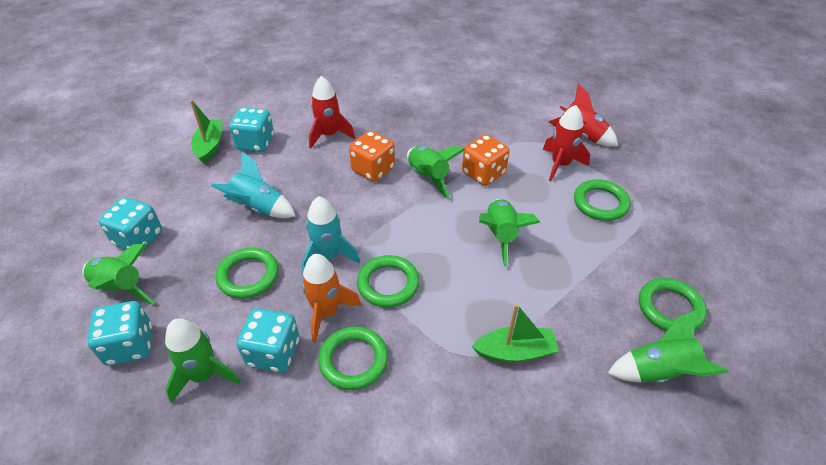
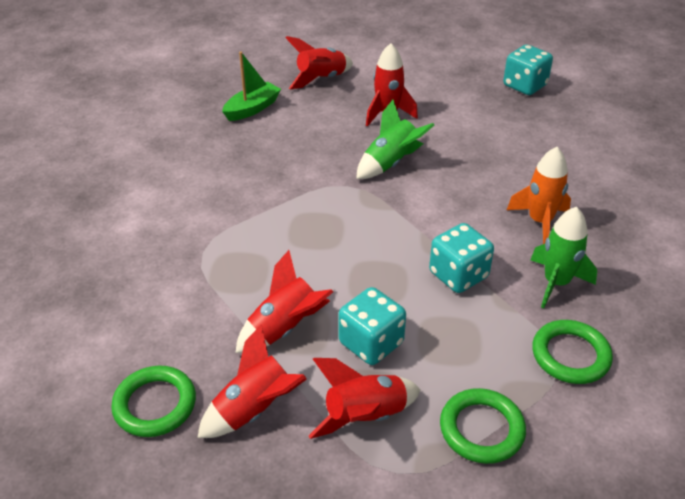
green boat: [190,100,222,164] [472,304,559,363] = 2 -> [222,52,281,121] = 1
green ring: [216,248,279,299] [318,326,388,390] [357,255,420,307] [574,179,630,221] [639,278,707,331] = 5 -> [111,365,196,437] [440,388,526,464] [532,320,613,384] = 3
green rocket: [82,244,155,304] [165,319,241,403] [407,146,465,199] [479,199,540,266] [608,309,728,383] = 5 -> [356,100,434,179] [531,207,597,308] = 2
orange dice: [349,131,395,182] [462,134,509,186] = 2 -> none = 0
red rocket: [309,76,355,149] [543,105,590,181] [549,83,618,146] = 3 -> [197,324,307,438] [235,250,333,353] [286,36,353,89] [309,358,421,439] [366,43,418,127] = 5
turquoise dice: [87,301,152,366] [99,197,162,253] [229,107,274,152] [237,308,299,373] = 4 -> [338,287,406,365] [429,223,494,293] [503,44,553,95] = 3
turquoise rocket: [211,151,295,218] [302,196,360,274] = 2 -> none = 0

